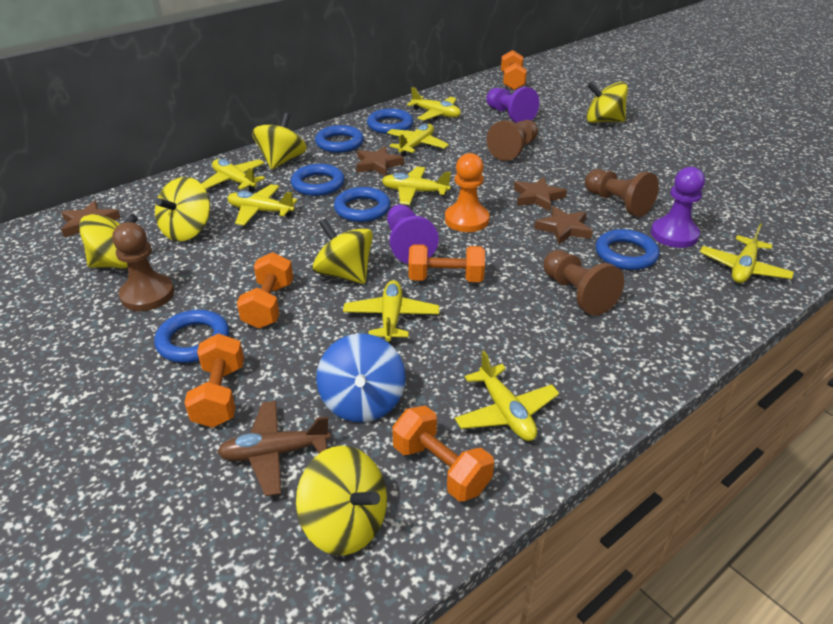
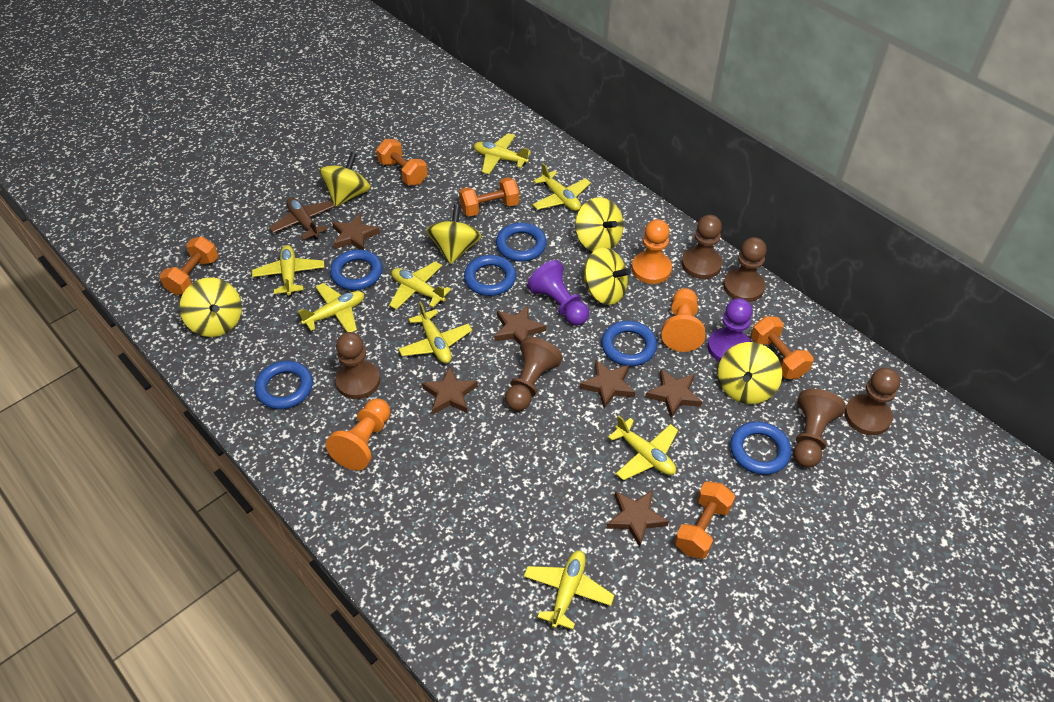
blue spinning top: [316,333,406,422] = 1 -> none = 0
brown pawn: [112,222,174,311] [487,120,538,161] [543,250,624,316] [585,169,659,217] = 4 -> [335,332,380,399] [505,337,563,411] [682,215,722,279] [723,237,767,302] [793,389,845,468] [845,368,900,436] = 6
brown star: [61,201,121,237] [356,146,404,176] [514,177,567,211] [534,206,593,244] = 4 -> [332,213,380,250] [422,366,478,414] [494,305,546,345] [580,360,635,409] [607,490,669,547] [645,369,702,418] = 6
orange pawn: [445,153,489,232] = 1 -> [326,398,390,471] [632,219,672,284] [662,288,705,352] = 3
purple pawn: [387,204,439,264] [486,87,539,123] [651,167,705,248] = 3 -> [527,260,589,325] [708,298,752,362] = 2

